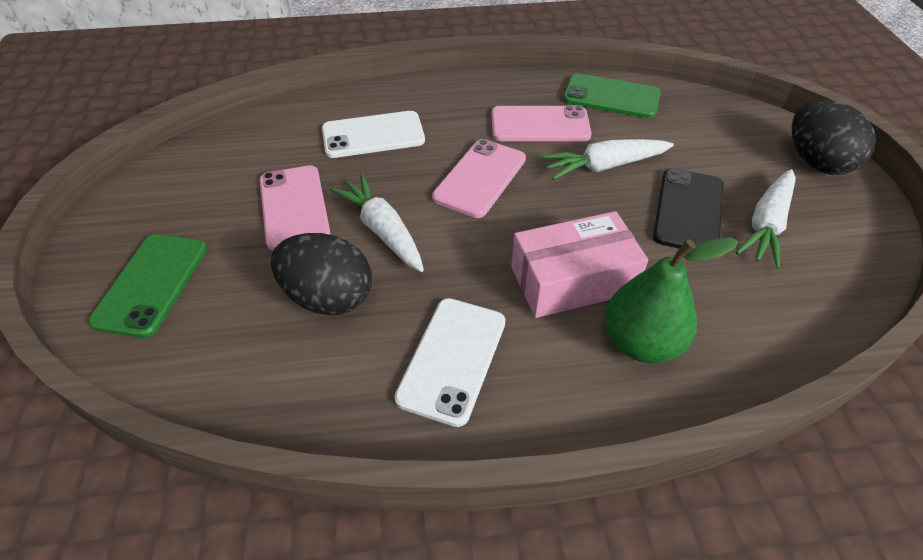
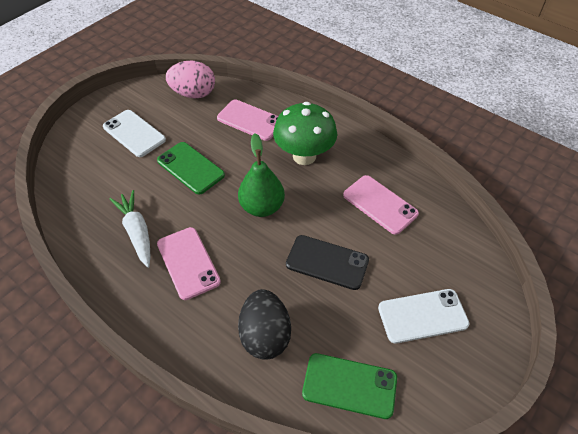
black egg: [271,233,372,316] [792,100,876,175] = 2 -> [238,289,291,360] = 1
green mushroom: none = 0 -> [273,102,337,165] = 1
pink box: [511,211,648,318] = 1 -> none = 0
pink egg: none = 0 -> [166,60,215,98] = 1
white carrot: [329,174,424,272] [540,139,674,180] [736,169,796,269] = 3 -> [110,190,151,268] = 1

